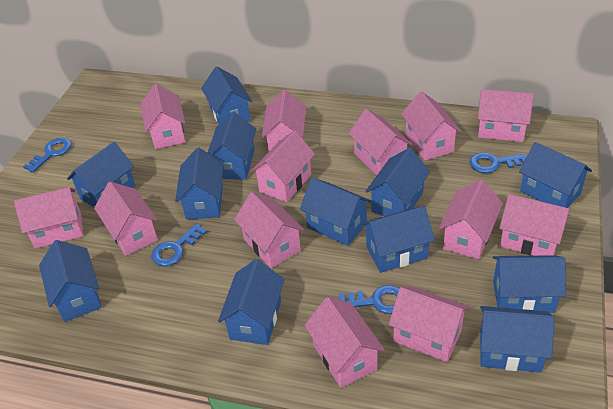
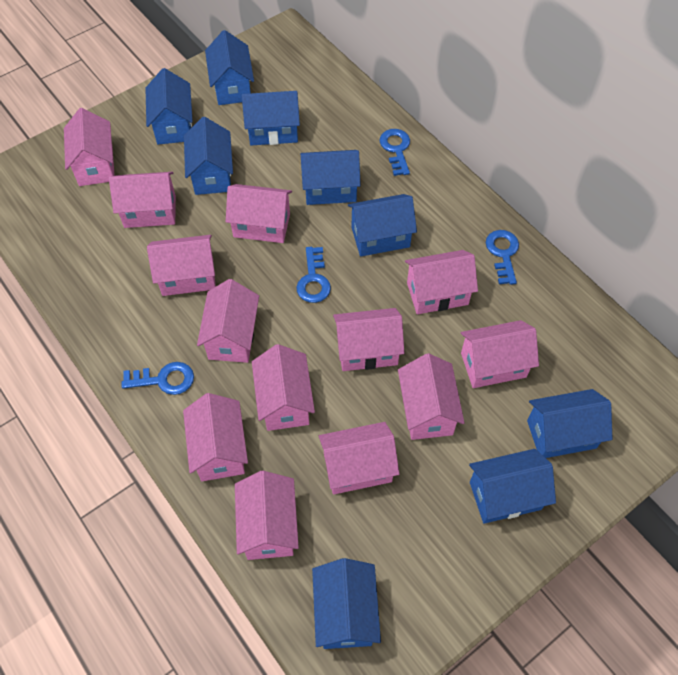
blue house: [39,240,102,322] [67,142,135,207] [175,148,224,220] [201,67,252,124] [207,112,256,180] [218,259,284,345] [300,178,372,246] [361,206,435,273] [366,148,430,216] [480,306,555,373] [493,255,566,313] [519,142,592,208] = 12 -> [145,68,193,145] [184,117,233,195] [205,30,254,105] [242,91,300,145] [300,150,361,205] [312,558,381,649] [348,194,417,257] [469,449,556,524] [527,389,612,458] = 9

